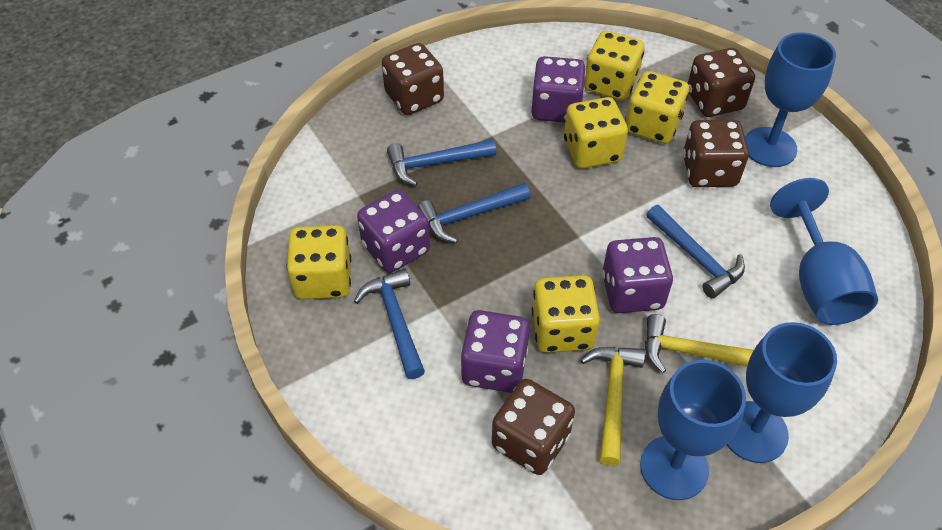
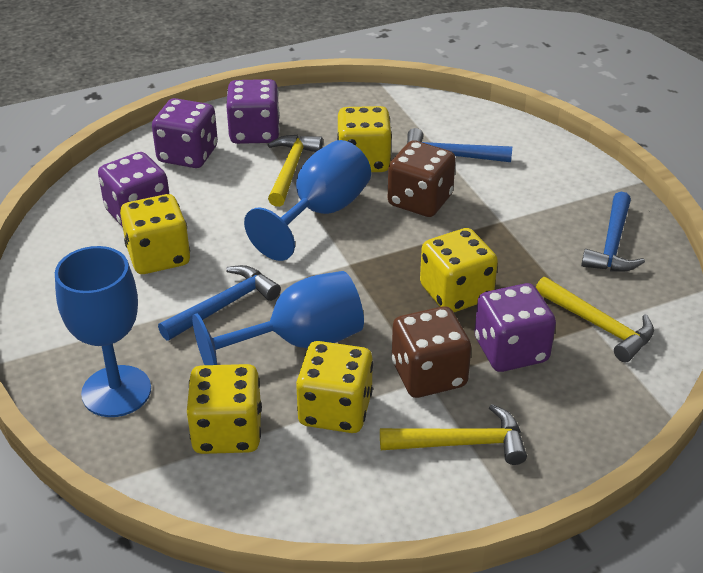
blue goblet: [640,360,746,500] [727,322,837,463] [745,32,836,167] [770,178,878,325] = 4 -> [55,246,151,417] [192,271,364,365] [244,140,371,261] = 3
blue hammer: [354,269,425,379] [387,139,496,186] [418,183,530,243] [646,205,745,299] = 4 -> [158,265,281,341] [407,128,512,162] [581,192,645,272] = 3
brown dice: [382,43,444,115] [492,379,575,475] [683,120,749,187] [688,48,755,117] = 4 -> [388,140,456,217] [392,306,471,398] = 2
yellow hammer: [581,347,645,466] [645,314,754,373] = 2 -> [268,135,323,207] [380,404,527,465] [536,277,654,362] = 3

